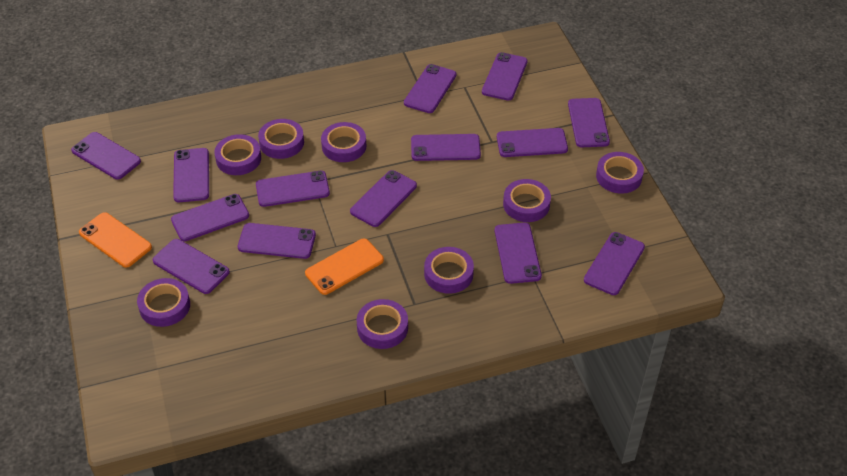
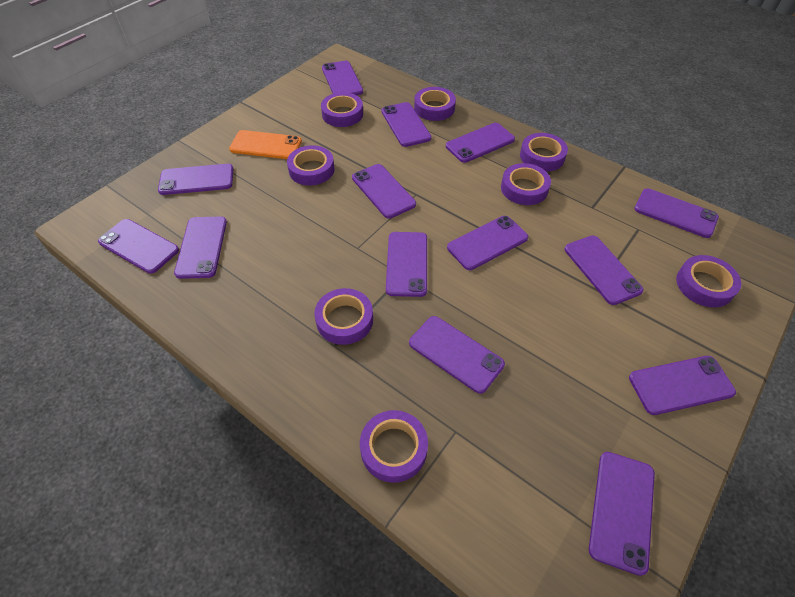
orange phone: [79,212,152,268] [305,239,384,295] = 2 -> [229,130,302,159] = 1

